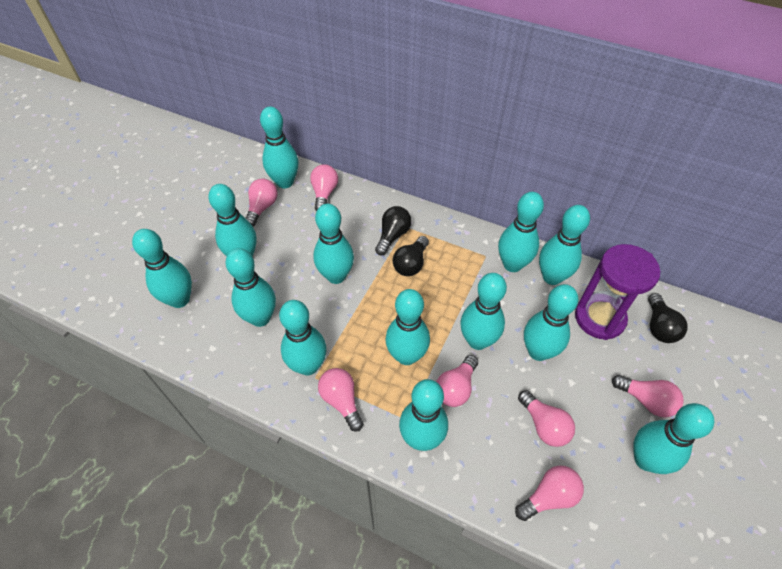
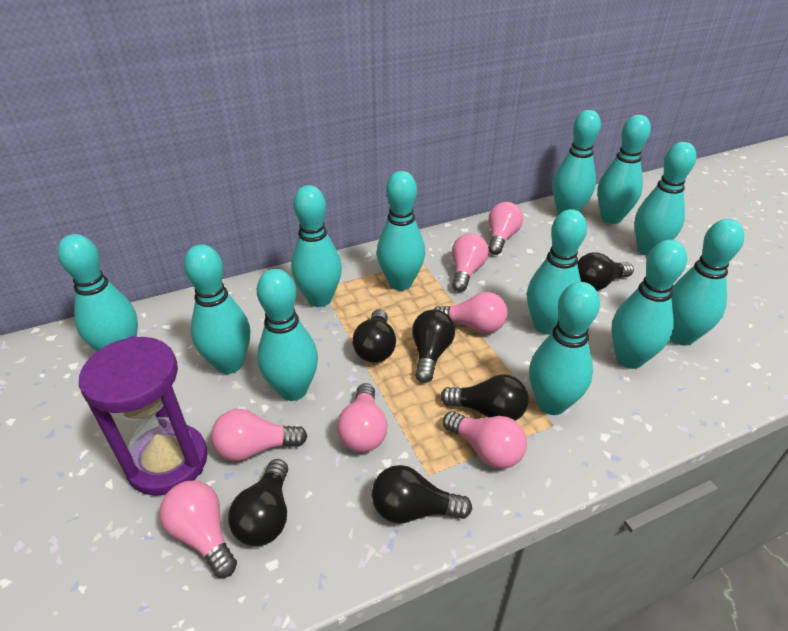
black light bulb: [375,206,412,255] [393,236,429,276] [648,293,688,343] = 3 -> [228,459,288,546] [352,309,396,363] [372,465,472,524] [412,309,455,383] [440,375,528,421] [577,252,634,291] = 6
turquoise bowling pin: [132,229,192,308] [208,184,257,257] [226,248,276,327] [260,107,299,188] [279,300,326,375] [313,204,354,284] [385,289,430,365] [399,379,448,451] [460,273,507,350] [498,192,544,272] [524,284,578,361] [539,205,590,285] [633,403,714,474] = 13 -> [58,234,138,351] [184,244,250,374] [257,269,318,401] [291,185,342,307] [377,171,425,290] [527,209,587,335] [529,282,600,415] [553,110,601,214] [597,115,651,224] [611,240,687,369] [634,142,696,256] [670,219,744,346] = 12

